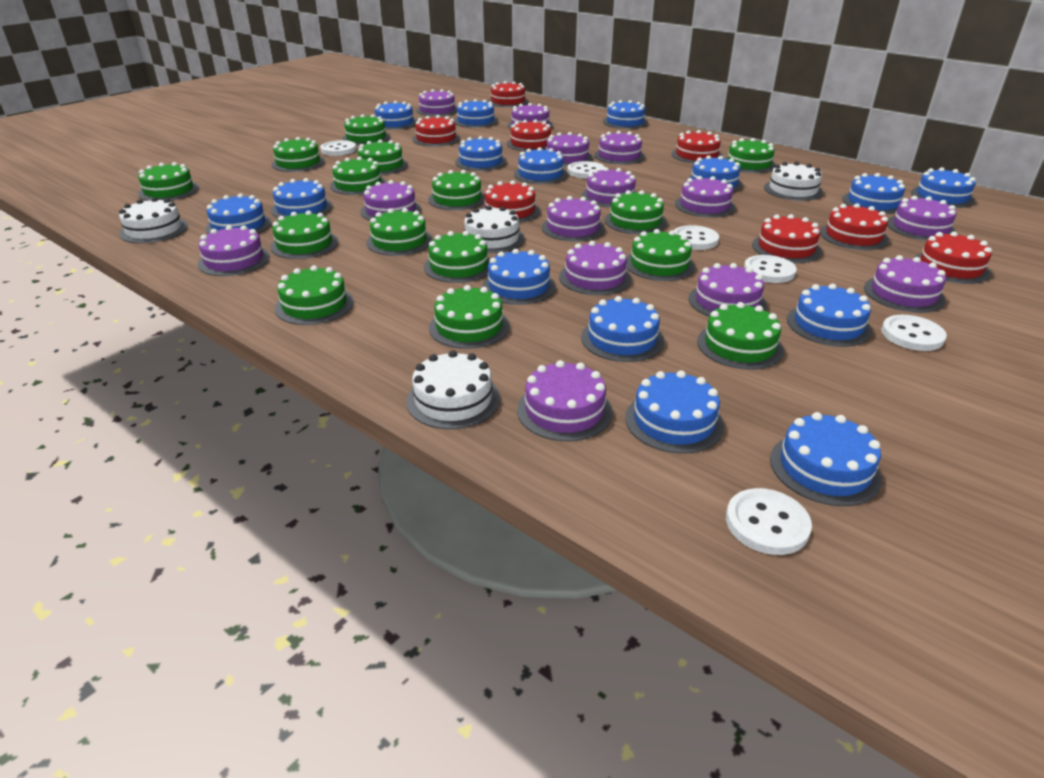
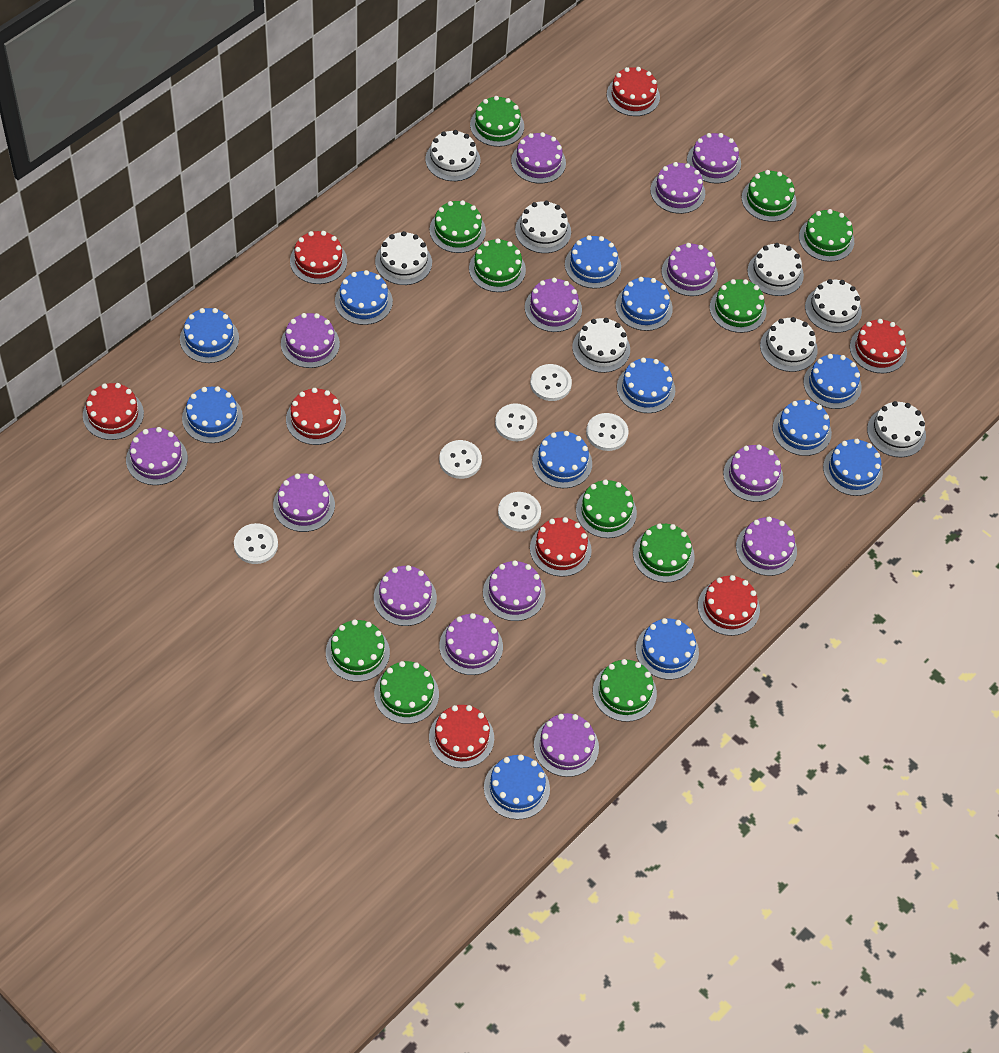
blue cake: [206,193,271,234] [271,178,332,218] [375,101,417,130] [454,99,498,128] [455,136,507,171] [482,249,556,305] [514,147,568,184] [581,296,664,362] [603,100,648,129] [625,370,724,454] [686,155,743,192] [770,412,882,506] [787,284,872,347] [842,173,905,214] [911,167,976,208] = 15 -> [180,308,239,363] [182,386,243,443] [335,270,393,325] [484,755,550,820] [532,431,592,488] [565,235,621,289] [616,277,673,331] [617,358,675,413] [636,618,699,680] [773,400,832,456] [803,354,862,409] [823,439,883,496] = 12
green cake: [138,162,199,201] [270,210,338,259] [271,137,325,172] [275,265,354,325] [330,156,386,195] [342,114,390,145] [357,139,408,175] [366,208,432,256] [424,231,490,283] [428,170,485,210] [429,285,510,349] [605,190,667,235] [626,229,695,281] [697,302,784,370] [725,138,776,173] = 15 -> [326,619,390,682] [374,661,439,724] [430,200,486,253] [469,238,526,292] [470,96,524,147] [576,480,637,538] [593,659,657,722] [633,523,695,582] [710,279,767,333] [742,170,797,222] [799,209,854,262] = 11
white cake: [119,197,188,243] [406,350,500,429] [464,206,525,253] [764,162,823,201] = 4 -> [375,231,432,285] [426,130,480,181] [515,201,571,253] [572,318,630,373] [747,243,804,296] [760,317,818,372] [805,279,862,333] [867,401,926,457] = 8

